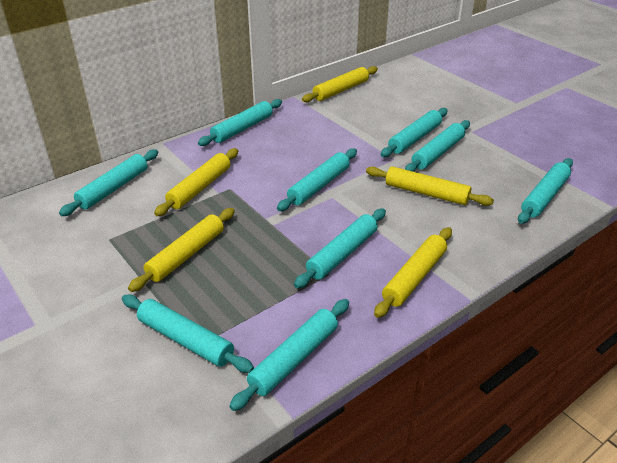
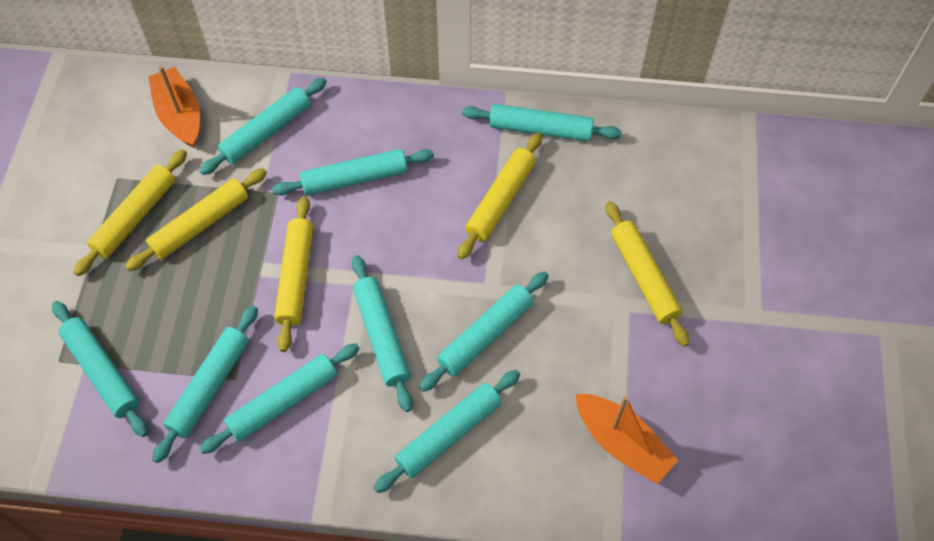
orange boat: none = 0 -> [148,66,200,148] [576,394,678,484] = 2

